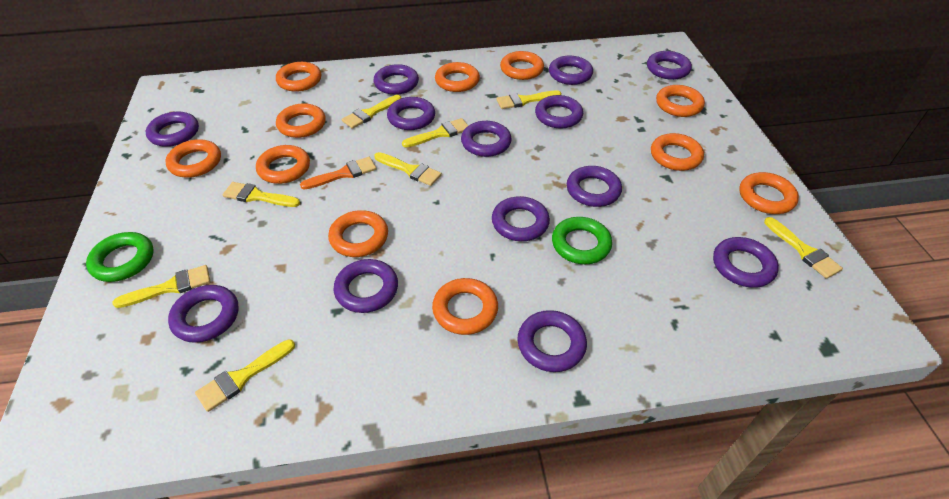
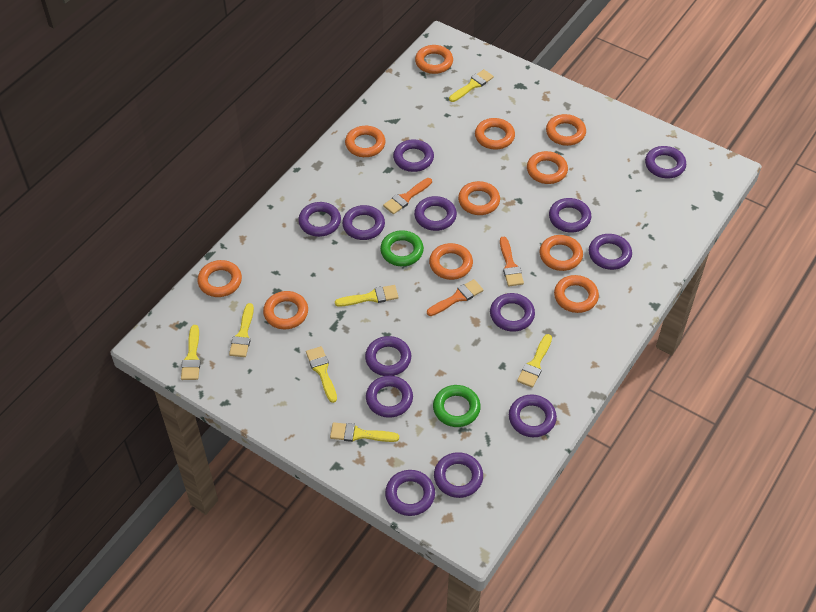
orange brush: [300,157,376,189] = 1 -> [383,178,432,214] [427,279,483,316] [500,237,524,286] = 3
yellow brush: [112,265,210,308] [195,339,295,412] [222,182,300,207] [342,95,401,129] [374,152,442,186] [402,118,468,147] [496,90,561,109] [764,217,843,279] = 8 -> [181,325,201,380] [229,303,254,357] [306,346,337,403] [330,422,399,442] [335,285,398,307] [449,69,494,102] [517,334,552,388] = 7

